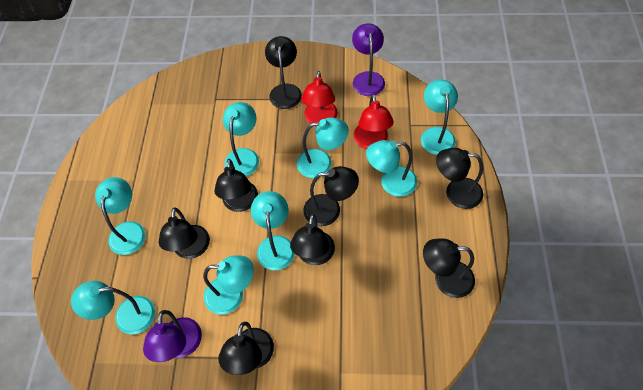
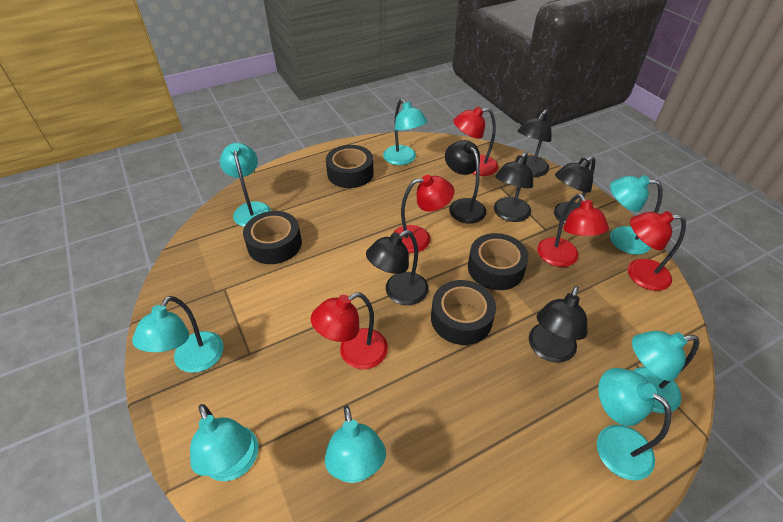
black lamp: [159,208,210,259] [214,159,258,212] [218,322,274,375] [265,36,302,109] [290,214,335,265] [303,166,359,226] [423,238,475,298] [436,148,483,209] = 8 -> [366,230,429,305] [445,140,487,224] [494,152,533,222] [517,109,552,177] [529,286,587,363] [554,156,596,224] = 6
black tape: none = 0 -> [243,211,302,264] [326,145,374,188] [431,280,496,345] [468,233,529,290] = 4
purple lamp: [143,310,202,362] [352,23,385,96] = 2 -> none = 0
red lamp: [301,71,338,124] [354,94,394,149] = 2 -> [311,293,388,369] [393,175,454,253] [454,107,498,176] [537,194,609,267] [628,211,686,291] = 5

